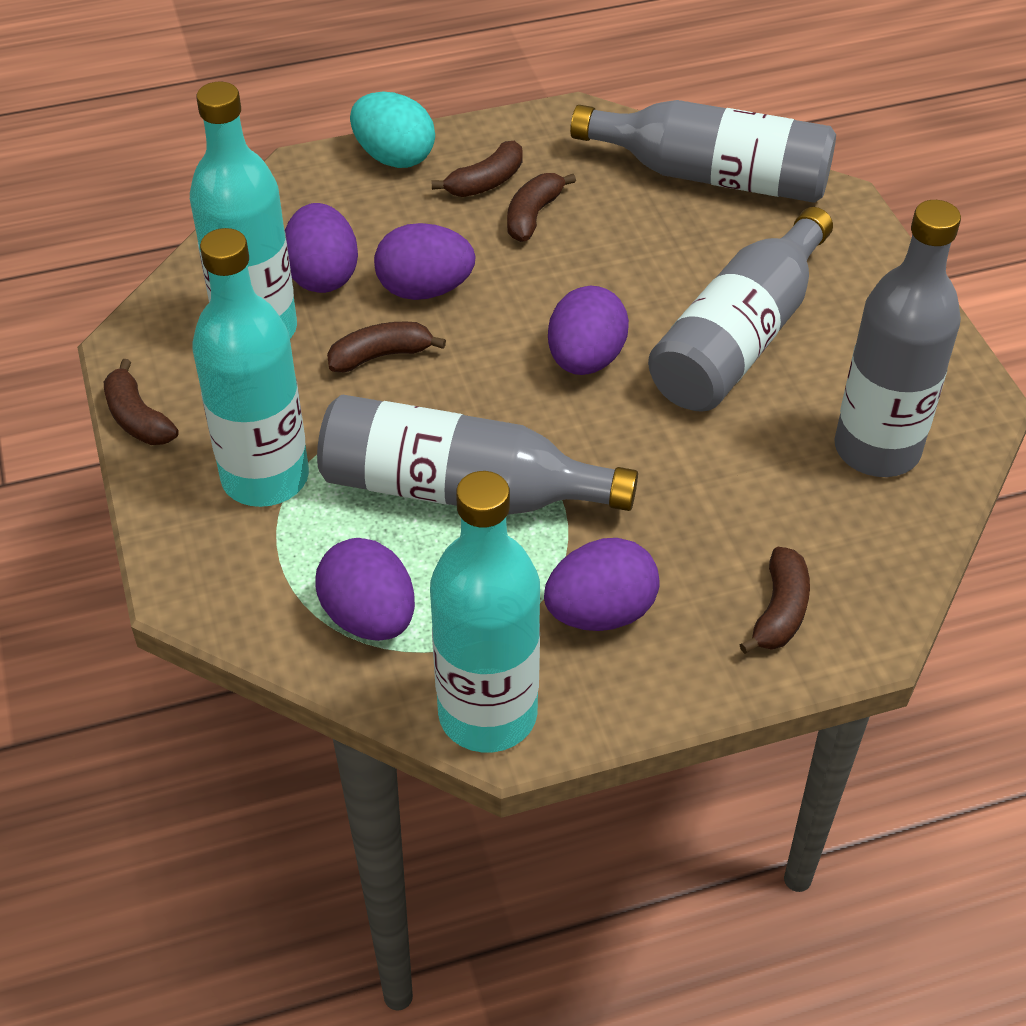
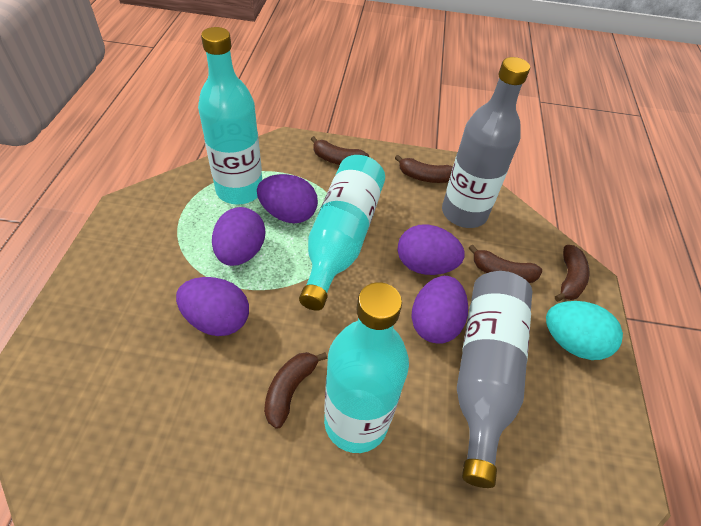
grey bottle: [317,394,638,515] [570,100,836,203] [648,207,833,412] [834,200,961,477] = 4 -> [442,57,530,228] [457,271,532,488] = 2

